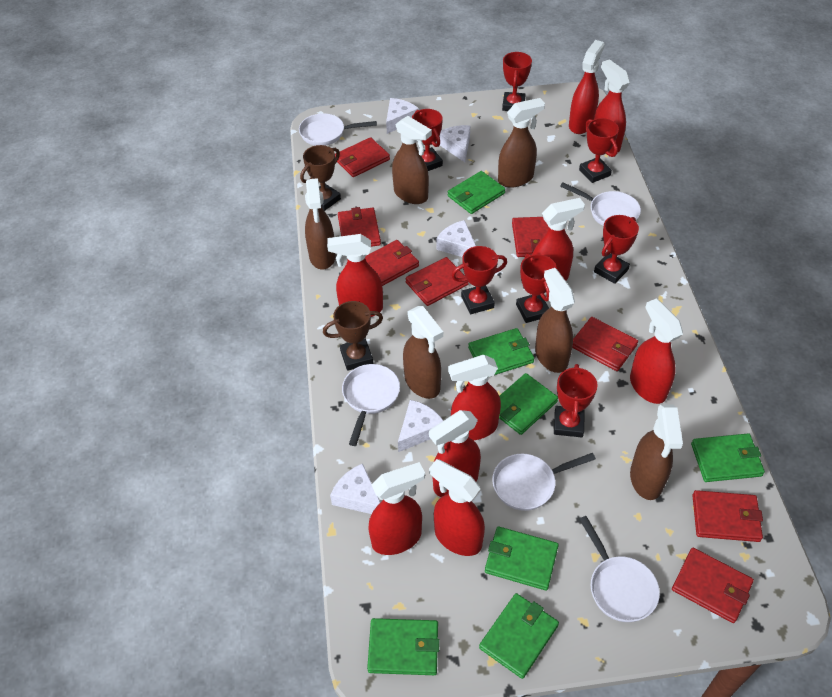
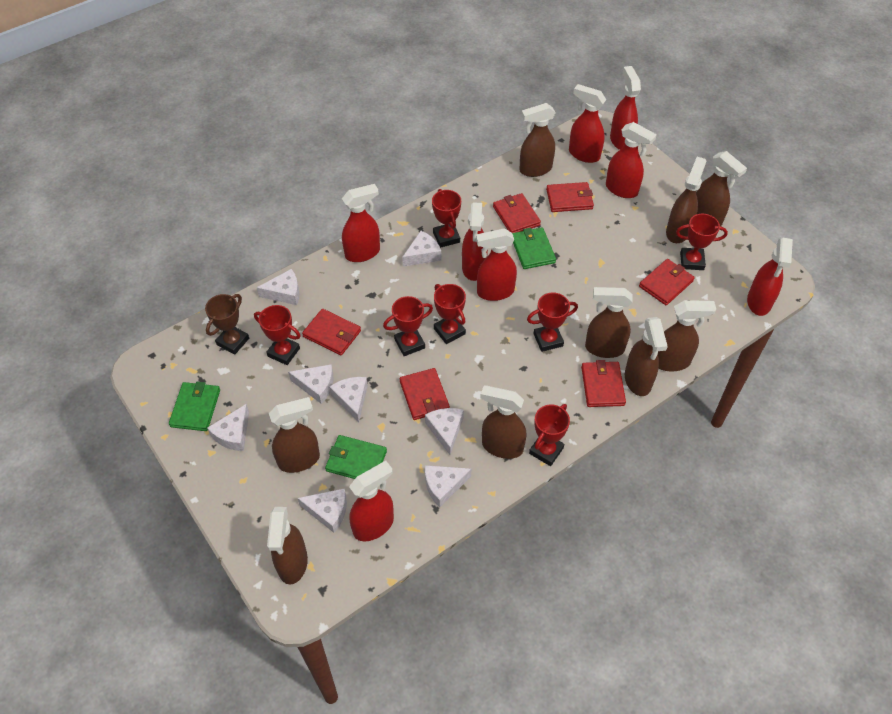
brown spray bottle: [305,178,336,270] [392,116,432,204] [403,306,443,399] [498,98,545,188] [535,268,575,373] [630,404,683,500] = 6 -> [267,507,308,584] [269,397,320,473] [480,385,526,459] [519,103,556,177] [585,287,633,358] [625,317,668,396] [658,300,716,371] [666,157,706,243] [696,151,747,226] = 9
brown trophy: [300,145,341,211] [323,301,383,371] = 2 -> [205,294,249,355] = 1
green wallet: [367,618,440,675] [448,171,505,214] [468,328,535,375] [479,593,559,679] [485,526,559,591] [499,373,558,435] [691,433,765,482] = 7 -> [169,382,220,431] [325,435,387,479] [512,227,556,269] = 3
red spray bottle: [327,234,383,317] [368,462,425,555] [429,410,481,497] [429,459,485,556] [448,355,501,440] [532,198,585,281] [569,40,605,134] [594,59,630,154] [630,298,683,404] = 9 -> [342,184,380,262] [349,461,394,541] [462,203,488,281] [476,228,517,301] [569,84,606,163] [606,122,657,198] [610,66,641,150] [747,237,793,316] = 8
red wallet: [335,137,390,177] [338,207,381,247] [365,240,419,286] [406,257,469,306] [512,217,549,257] [572,317,638,371] [672,548,754,623] [692,490,763,542] = 8 -> [302,309,361,356] [400,368,450,420] [493,193,541,233] [546,182,594,212] [581,360,626,407] [639,259,695,305] = 6
white cheese: [330,464,381,514] [386,98,419,134] [398,400,443,452] [436,220,476,257] [439,125,470,162] = 5 -> [207,404,249,451] [257,269,299,305] [288,364,334,404] [298,488,347,533] [329,377,368,422] [402,231,441,267] [425,408,464,455] [425,465,471,507] = 8
white pan: [299,113,377,146] [342,364,400,446] [492,453,596,511] [560,182,641,226] [579,516,660,622] = 5 -> none = 0

